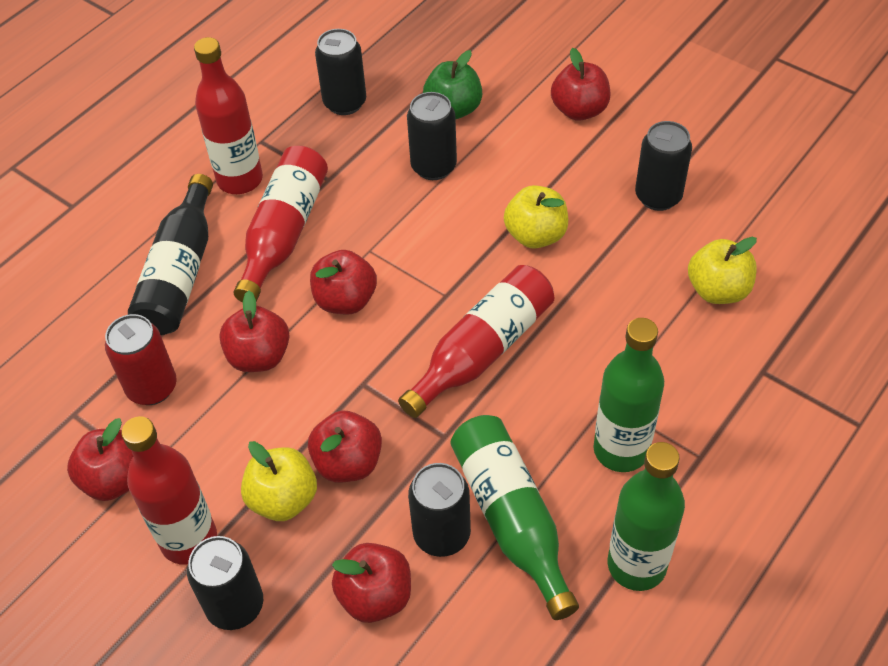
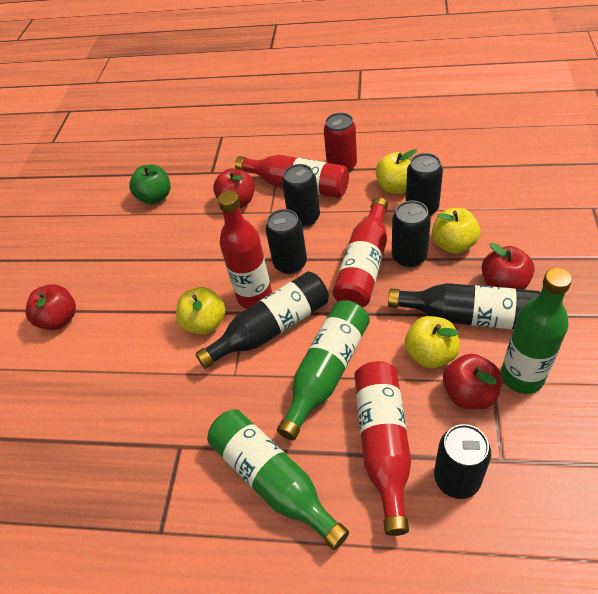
black bottle: [128,174,213,335] = 1 -> [195,271,329,369] [388,283,541,329] = 2
red apple: [67,418,133,501] [219,291,290,372] [308,410,382,482] [310,250,377,315] [332,543,411,623] [551,48,610,121] = 6 -> [25,284,76,330] [213,168,255,208] [443,354,502,409] [482,243,535,290] = 4
yellow apple: [241,441,317,521] [504,185,568,249] [688,237,757,304] = 3 -> [176,287,225,335] [376,149,417,194] [405,316,460,368] [432,208,480,254] = 4

